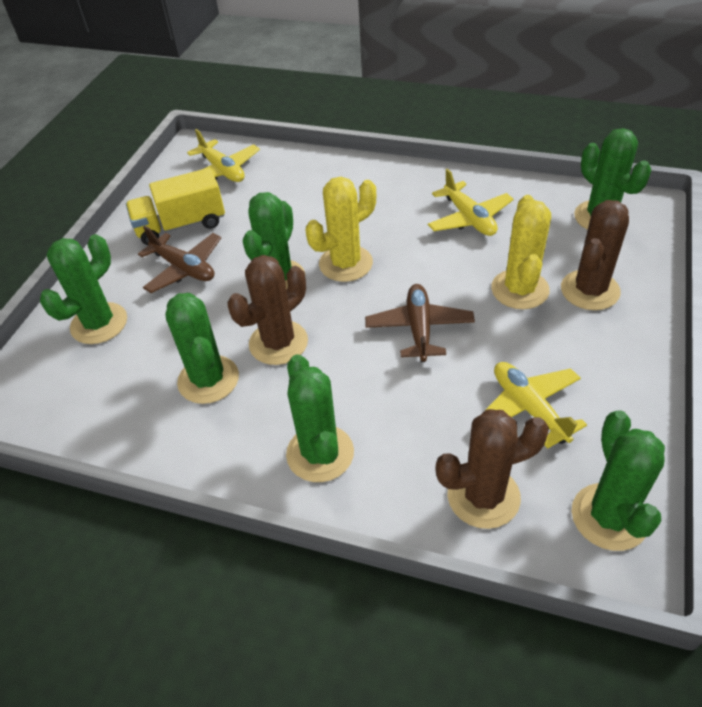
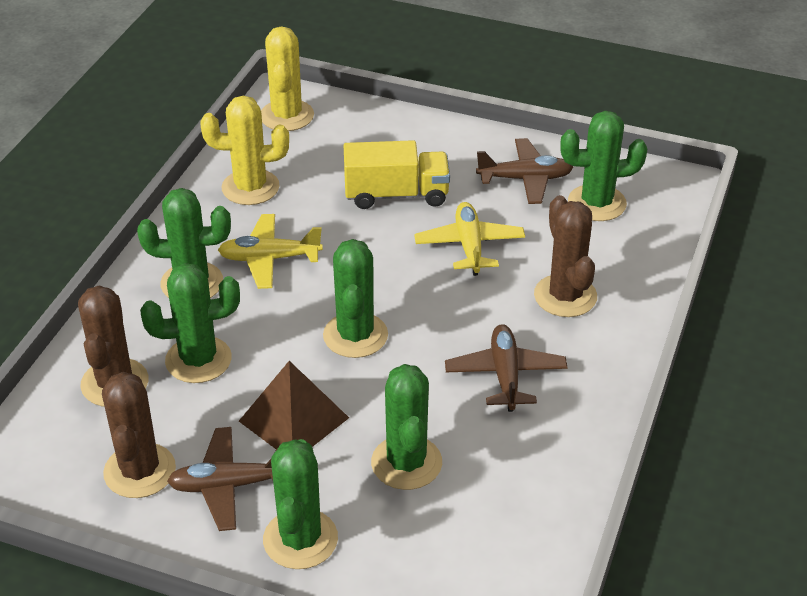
brown plane: [138,226,221,293] [365,284,475,362] = 2 -> [167,427,277,531] [445,324,568,412] [476,138,573,204] = 3
brown pyramid: none = 0 -> [239,361,349,449] = 1
yellow plane: [187,129,260,182] [428,169,514,236] [486,362,587,449] = 3 -> [218,214,323,289] [414,202,525,276] = 2

